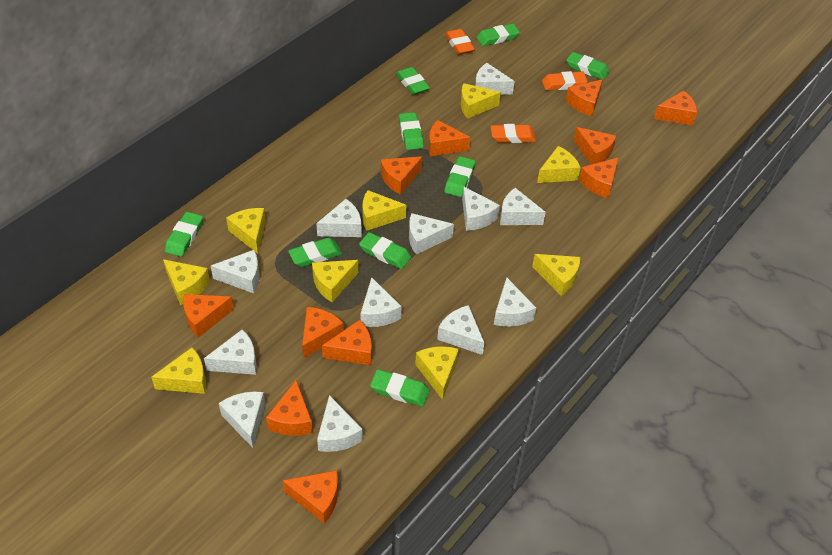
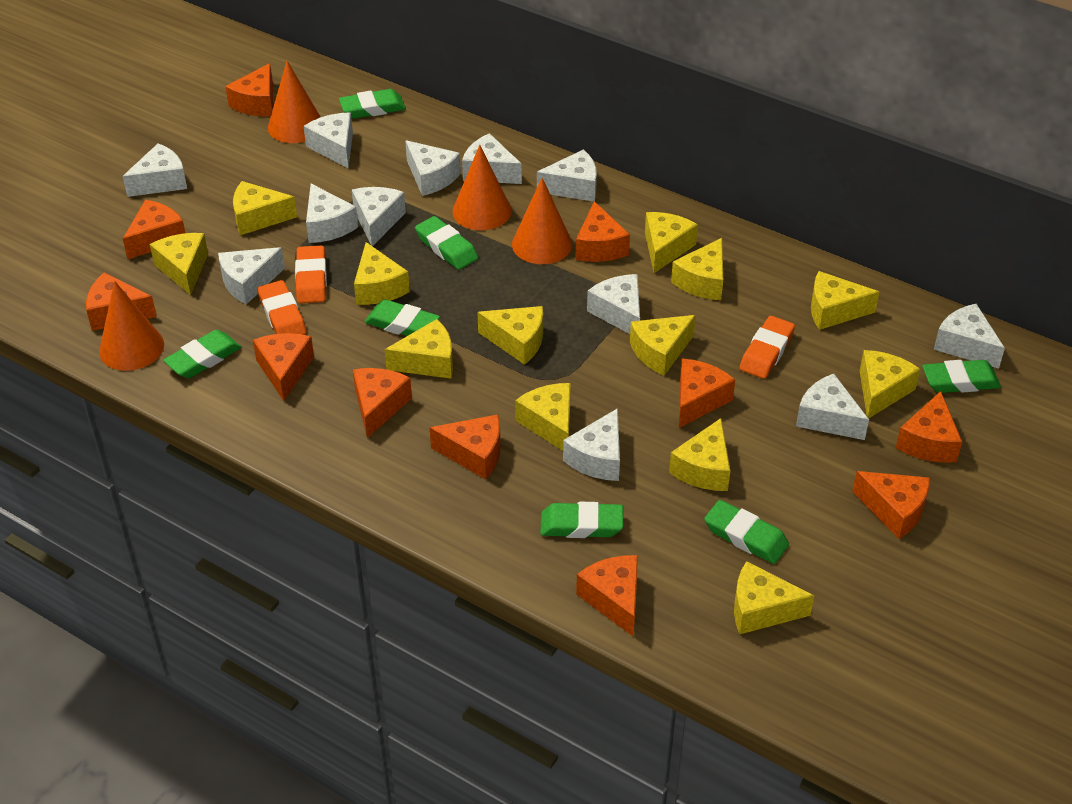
green eraser: [165,212,203,257] [288,238,342,267] [359,232,411,269] [370,369,430,407] [396,67,430,95] [399,112,424,150] [444,156,476,197] [476,24,520,46] [566,52,609,80] = 9 -> [163,330,241,378] [339,89,406,119] [365,299,440,336] [415,216,478,270] [540,502,623,538] [704,500,789,564] [922,360,1001,393] = 7
orange cone: none = 0 -> [99,281,164,371] [268,61,321,143] [452,145,512,230] [512,178,572,264] = 4
yellow cheese: [151,347,206,394] [163,259,210,305] [226,208,266,254] [312,260,359,302] [363,190,406,231] [415,346,459,400] [461,83,501,119] [532,254,580,296] [537,146,581,183] = 9 -> [150,233,208,295] [233,181,297,235] [354,242,410,305] [385,319,453,379] [477,306,543,365] [515,383,571,451] [630,315,696,376] [645,212,698,273] [669,418,730,491] [671,238,723,300] [734,561,815,634] [811,271,879,330] [860,350,920,419] = 13

